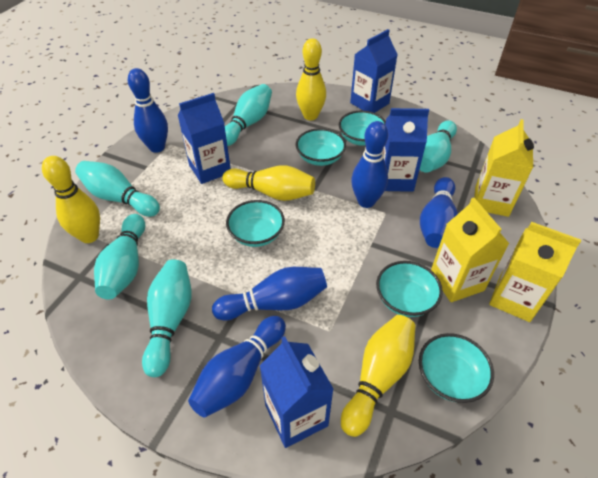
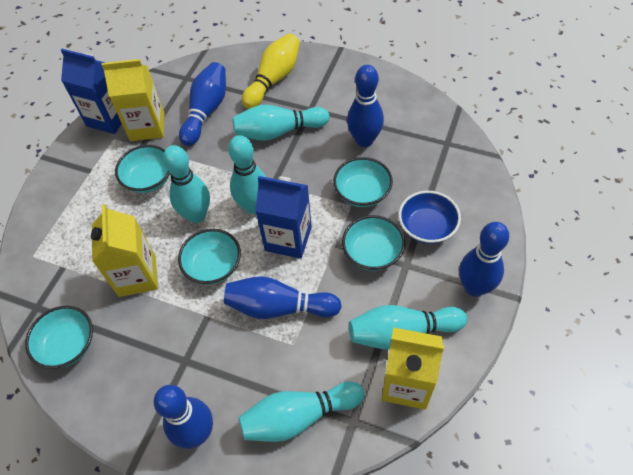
blue bowl: none = 0 -> [399,191,461,244] = 1
blue carton: [178,93,231,184] [260,336,334,448] [350,29,398,113] [383,108,429,192] = 4 -> [61,49,122,134] [255,176,312,259] = 2
yellow bowling pin: [42,156,100,243] [222,165,315,201] [296,38,326,120] [341,315,415,437] = 4 -> [242,34,300,109] = 1

